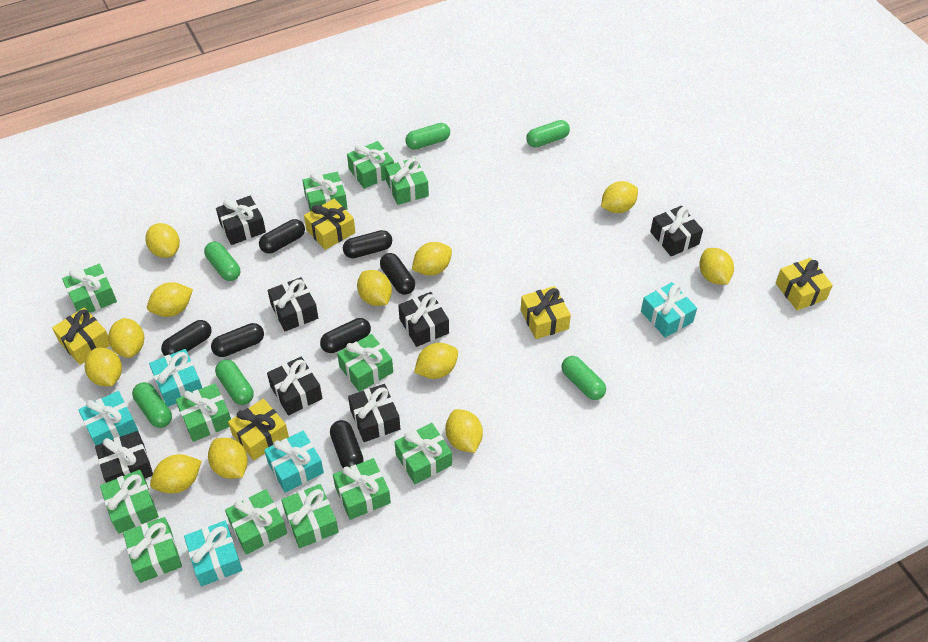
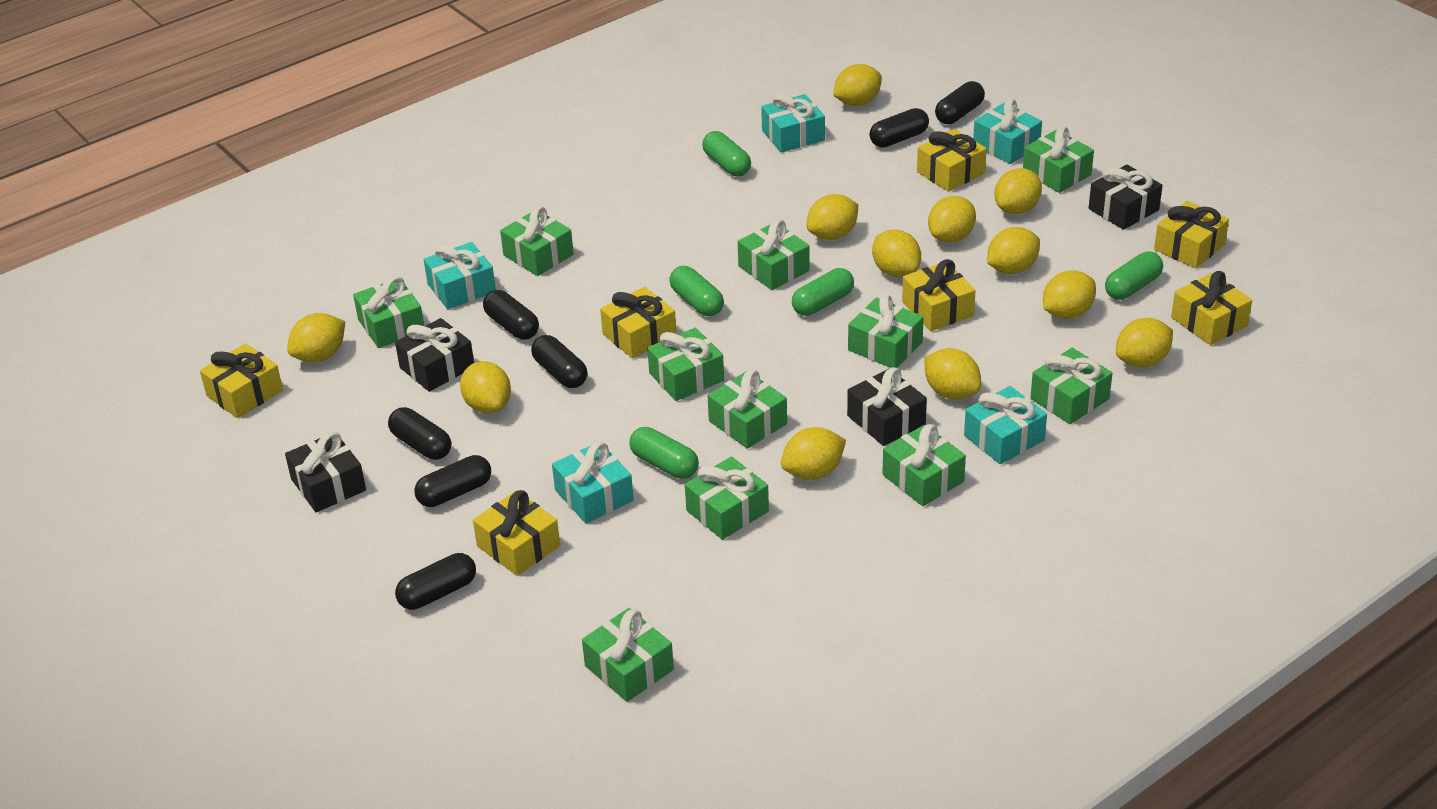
black gift: [95,431,153,483] [216,196,266,245] [267,356,323,416] [268,277,318,332] [348,384,400,442] [398,292,449,347] [650,206,703,256] = 7 -> [285,432,366,512] [395,318,474,392] [847,367,927,446] [1089,164,1163,230] = 4
green capsule: [132,382,172,428] [204,241,240,281] [215,360,254,405] [405,123,450,150] [526,120,570,148] [561,356,606,400] = 6 -> [629,427,699,479] [669,266,724,316] [702,131,751,176] [792,268,854,316] [1105,252,1163,300] = 5
green gift: [62,264,117,313] [100,470,159,534] [123,517,182,583] [175,383,231,442] [225,489,287,555] [281,484,339,548] [303,172,348,211] [333,458,391,520] [337,334,393,392] [347,141,394,189] [385,158,429,205] [395,423,452,484] = 12 -> [353,276,424,348] [500,206,574,276] [582,608,674,702] [647,327,724,401] [685,456,769,540] [708,370,787,449] [738,219,810,290] [848,295,924,368] [882,424,966,506] [1023,126,1094,193] [1030,348,1113,424] = 11
yellow gift: [52,308,110,365] [228,399,289,460] [304,198,356,250] [521,286,571,339] [775,258,833,311] = 5 -> [200,343,283,418] [473,490,560,576] [600,287,676,359] [902,259,976,331] [917,129,987,192] [1154,201,1229,268] [1171,271,1252,345] = 7

